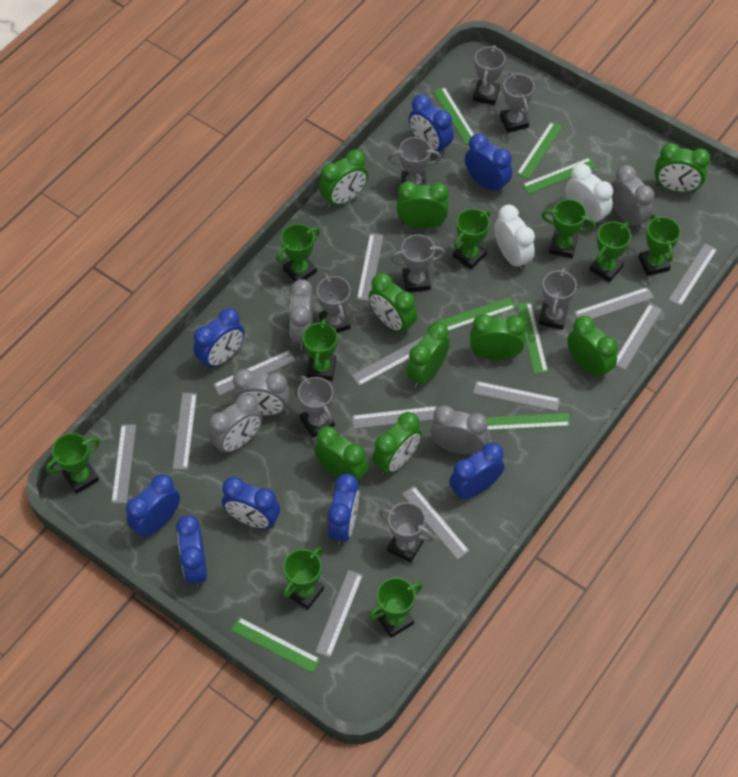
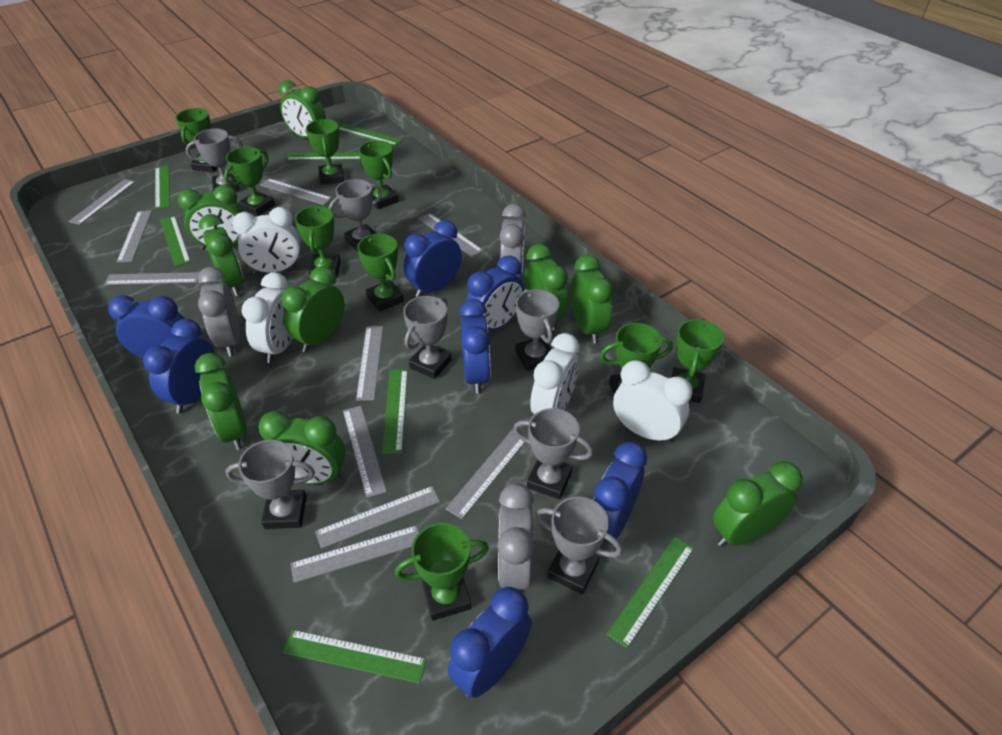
blue clock: [126,474,180,538] [176,515,207,587] [193,308,245,370] [222,477,280,529] [328,474,359,545] [409,94,453,156] [449,443,505,500] [465,134,512,194] = 8 -> [108,295,185,359] [143,319,215,413] [404,220,462,297] [448,587,532,698] [459,299,491,393] [466,256,524,331] [594,442,647,546] = 7
grey clock: [208,394,262,454] [233,369,290,415] [289,279,313,350] [430,405,488,454] [611,165,654,231] = 5 -> [198,267,241,357] [497,483,534,590] [499,204,526,278] = 3
grey ruler: [111,424,136,503] [173,393,197,470] [213,350,296,395] [315,570,363,657] [351,337,423,386] [352,406,437,429] [357,233,384,301] [402,486,469,560] [473,381,560,411] [574,287,654,319] [616,303,662,370] [668,243,717,306] = 12 -> [69,179,135,225] [104,272,200,285] [117,210,152,263] [260,178,332,205] [290,525,419,583] [315,486,440,549] [343,406,387,498] [356,326,383,401] [419,213,483,257] [446,429,529,519] = 10
grey trophy: [298,376,335,438] [317,274,351,333] [379,502,434,563] [388,137,441,185] [390,234,445,292] [473,45,506,105] [500,72,535,133] [539,268,577,330] = 8 -> [186,128,243,192] [226,440,315,529] [329,179,382,252] [403,296,452,379] [513,408,593,499] [516,289,559,371] [536,497,623,594] = 7
white clock: [494,205,535,271] [566,164,613,226] = 2 -> [232,207,300,274] [242,272,293,363] [530,333,579,414] [613,360,693,444] = 4

